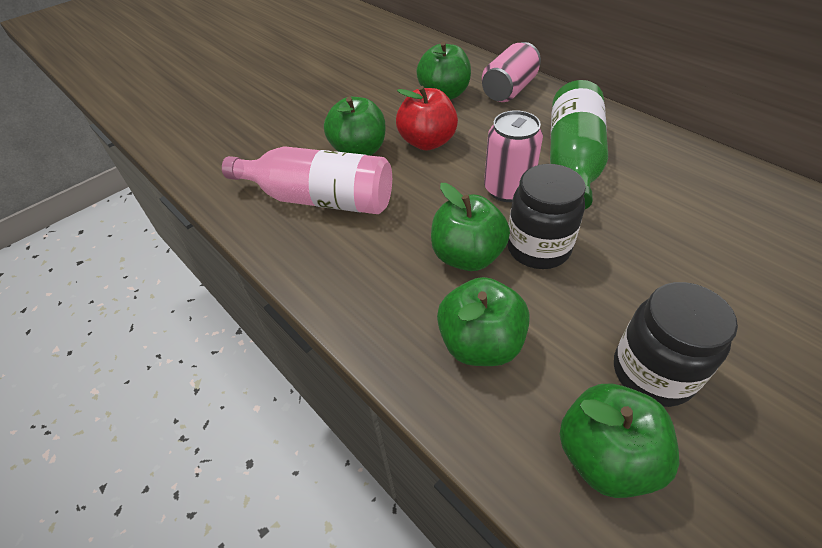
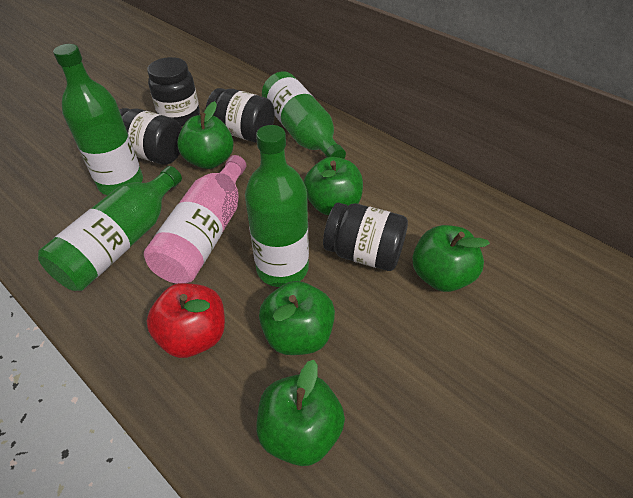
black jar: [507,164,586,269] [614,282,738,407] = 2 -> [119,108,182,165] [147,57,200,127] [206,88,275,143] [323,203,408,271] = 4
green bottle: [550,80,608,209] = 1 -> [38,166,182,291] [53,44,143,195] [245,125,309,287] [262,71,346,159] = 4
pink can: [482,42,541,102] [484,110,543,202] = 2 -> none = 0

